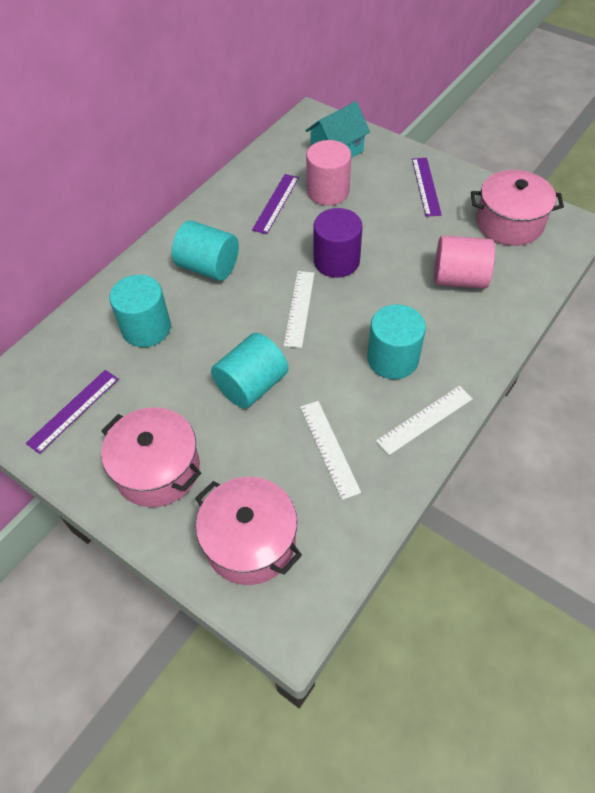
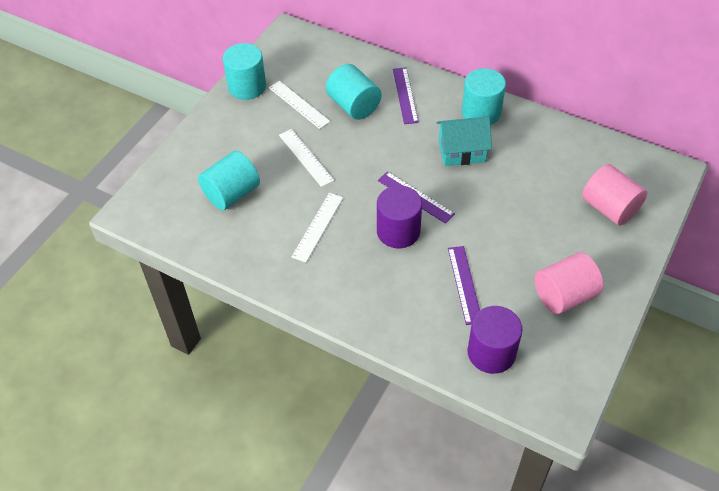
pink pot: [101,407,201,507] [195,477,302,585] [471,170,564,246] = 3 -> none = 0
purple cylinder: [314,208,363,278] = 1 -> [377,185,422,248] [467,306,523,374] = 2

